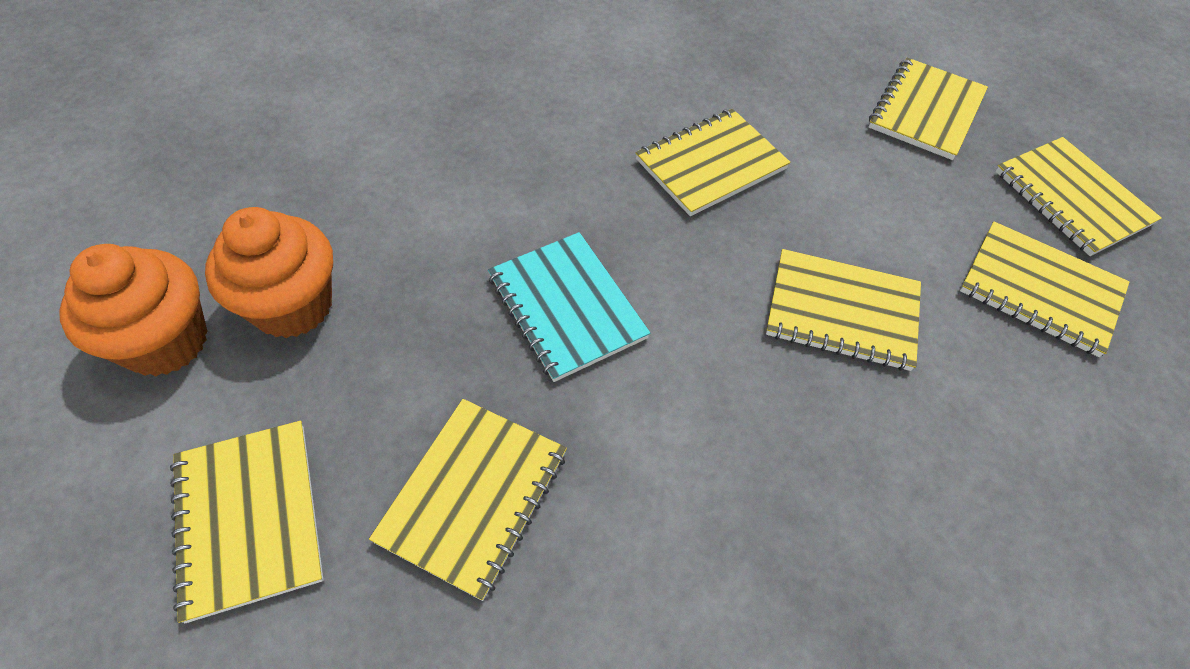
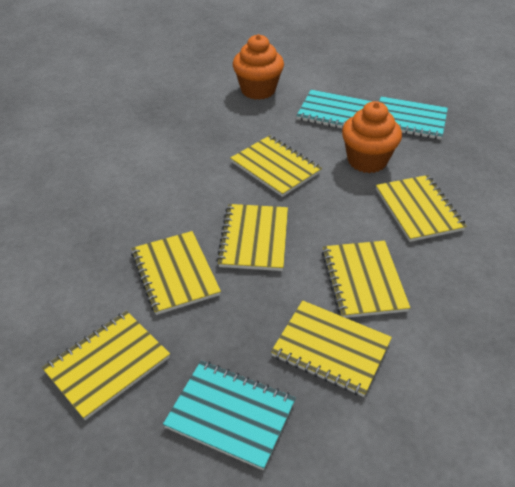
turquoise notebook: [488,232,650,382] = 1 -> [163,361,296,470] [297,90,373,129] [379,96,448,140] = 3

